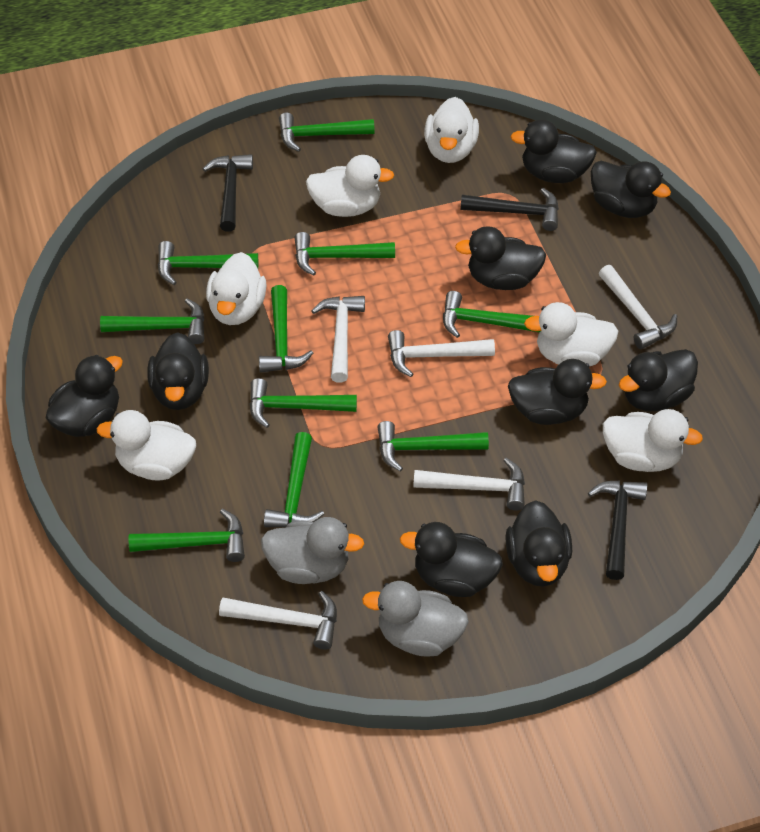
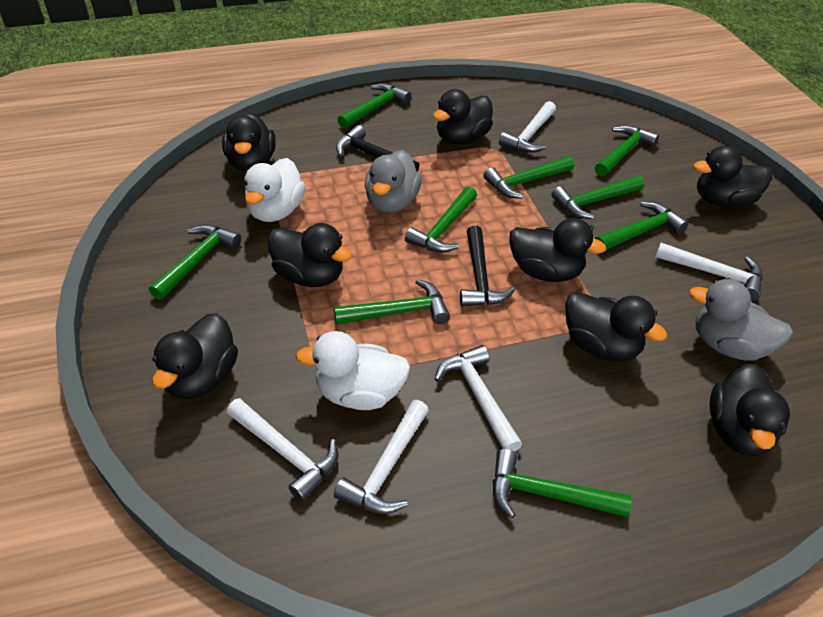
black duck: [46,355,123,437] [147,332,209,410] [400,522,503,597] [455,226,546,290] [505,500,572,587] [508,359,607,425] [510,119,597,183] [591,161,671,218] [619,349,698,411] = 9 -> [152,313,238,400] [222,112,276,172] [268,223,352,287] [433,89,493,144] [509,218,606,282] [565,292,667,361] [693,146,772,208] [709,364,790,456] = 8
black hammer: [203,154,253,232] [460,188,559,231] [588,481,648,580] = 3 -> [336,125,420,172] [460,226,515,307] = 2
green hammer: [100,298,205,344] [129,509,245,562] [158,241,258,285] [250,378,357,428] [259,285,313,373] [264,432,324,527] [279,112,375,152] [295,232,395,276] [378,421,489,472] [443,291,540,338] = 10 -> [149,225,241,300] [334,279,450,325] [338,83,411,129] [405,187,477,253] [483,156,574,199] [493,449,632,519] [552,175,645,219] [595,125,659,177] [595,202,689,250] = 9
white duck: [96,410,196,481] [206,252,266,325] [306,155,394,217] [424,97,479,163] [524,302,619,366] [603,409,703,472] = 6 -> [244,158,306,222] [295,331,410,410] = 2

